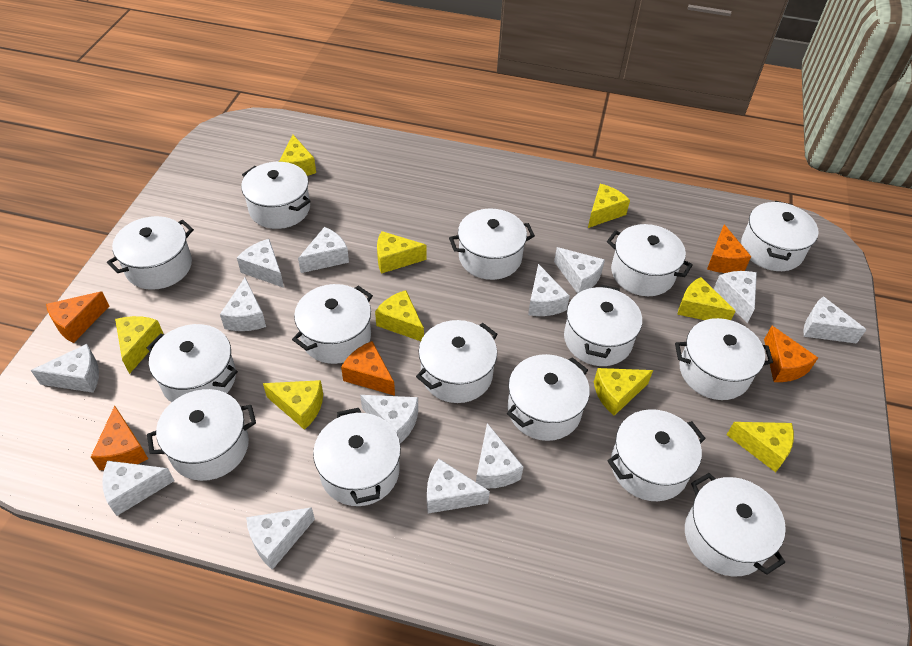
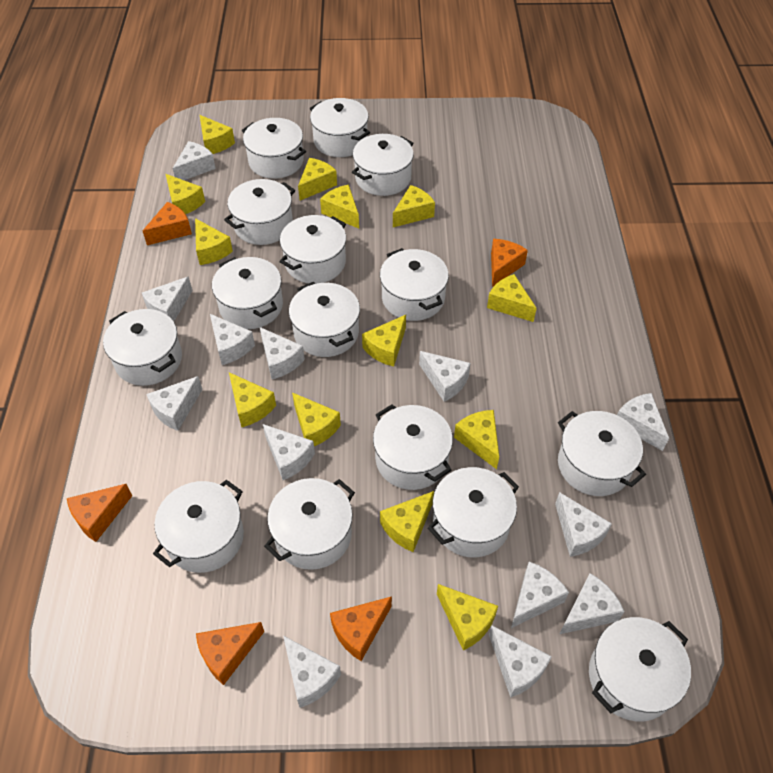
yellow cheese: [115,316,163,374] [263,380,323,430] [279,135,316,176] [375,290,424,341] [377,231,427,274] [588,184,630,228] [594,368,653,416] [677,277,735,320] [727,422,794,472] = 9 -> [166,174,205,214] [195,218,233,265] [200,115,235,154] [229,372,276,427] [292,392,341,446] [298,158,337,200] [320,185,359,229] [362,315,406,366] [380,491,434,552] [393,185,435,227] [437,584,498,651] [454,410,499,469] [487,274,537,322] = 13

